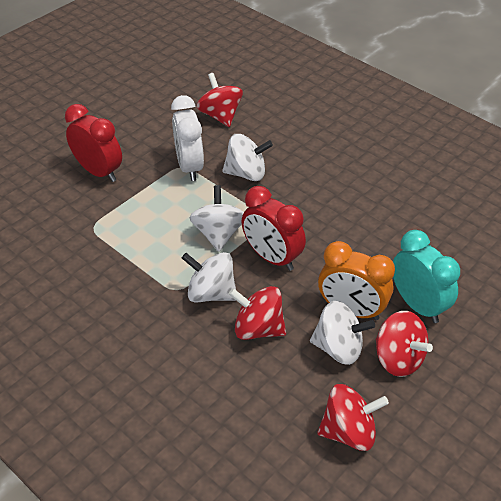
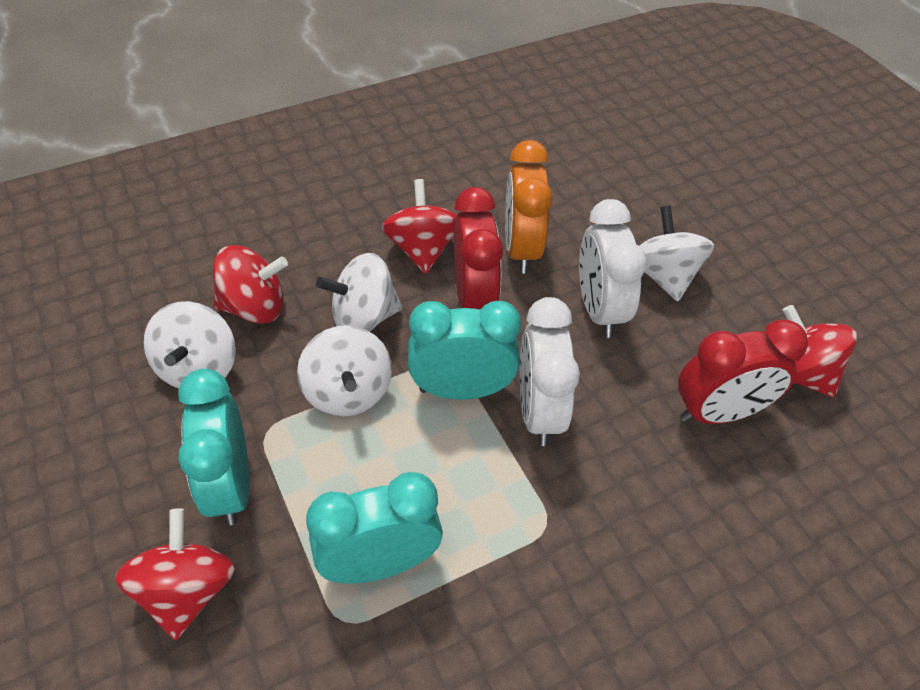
turquoise clock: [393,230,460,323] = 1 -> [178,369,250,525] [306,472,443,584] [408,301,521,400] = 3
white clock: [171,95,204,181] = 1 -> [520,297,580,446] [579,199,647,338] = 2

